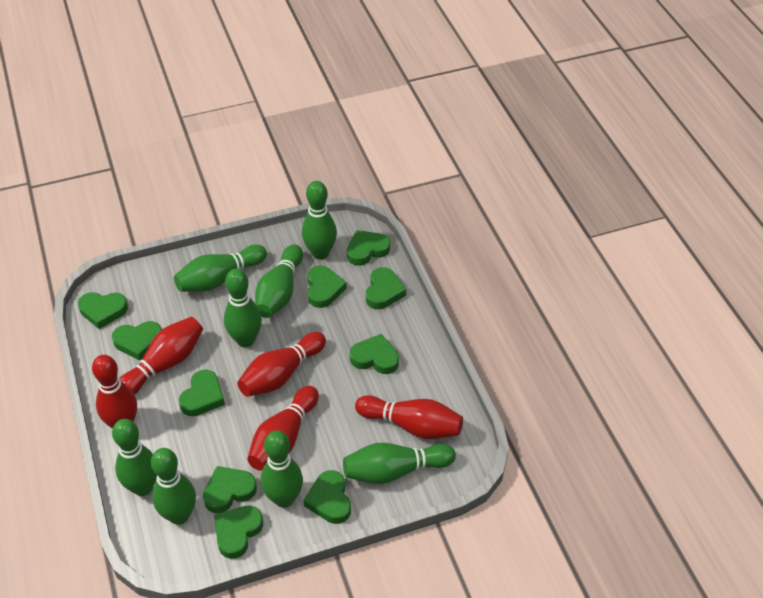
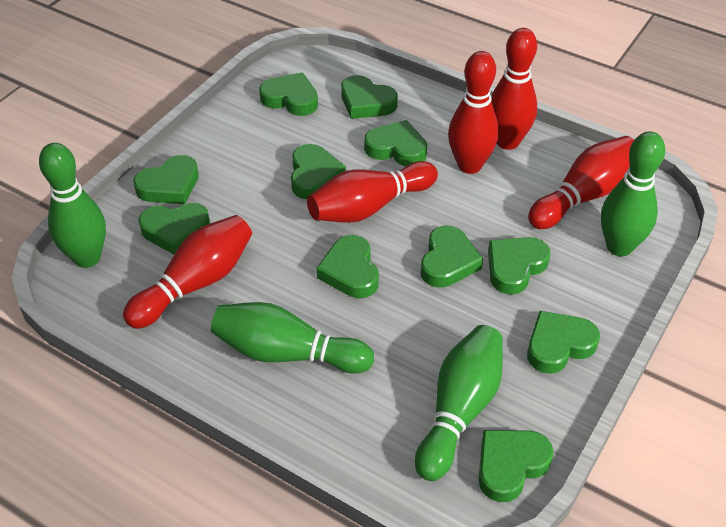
green bowling pin: [112,419,157,496] [151,448,196,525] [174,245,267,292] [224,269,262,347] [255,244,303,318] [261,431,303,508] [302,181,337,259] [343,443,456,484] = 8 -> [39,143,106,268] [211,302,374,374] [415,325,503,481] [601,132,665,256] = 4
green heart: [78,292,128,329] [112,321,162,360] [179,370,225,416] [203,466,257,513] [214,505,263,559] [303,470,351,524] [307,266,347,308] [347,230,390,266] [350,334,399,374] [366,267,406,309] = 10 -> [133,155,199,204] [138,203,210,254] [259,72,318,116] [291,144,346,199] [316,235,379,298] [341,75,398,119] [364,120,427,166] [421,226,483,288] [478,430,554,502] [488,237,550,294] [527,311,600,374] = 11

